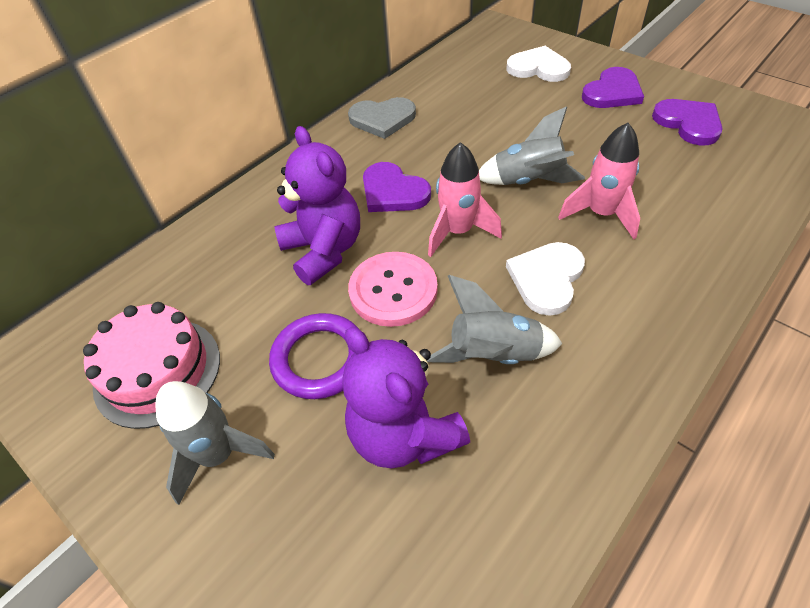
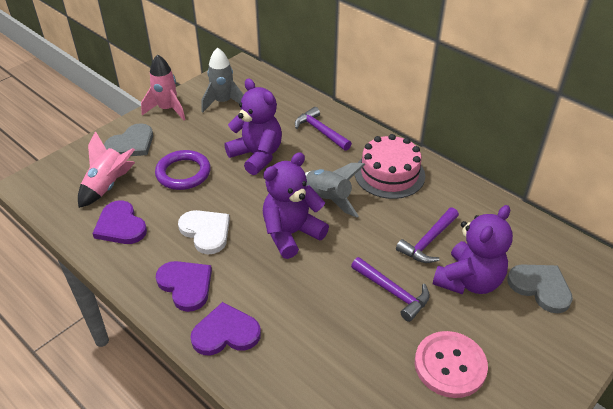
grey heart: [348,97,416,139] = 1 -> [104,123,153,156] [507,265,573,313] = 2
grey rocket: [156,381,275,505] [427,275,562,364] [479,106,585,185] = 3 -> [201,47,244,113] [305,163,366,218] = 2
purple hammer: none = 0 -> [295,107,352,151] [351,257,430,322] [396,207,459,263] = 3
purple teddy bear: [274,126,360,285] [342,327,470,468] = 2 -> [224,78,282,175] [263,152,329,259] [433,205,513,295] = 3
white heart: [506,46,571,82] [506,242,585,316] = 2 -> [178,210,230,254] = 1

